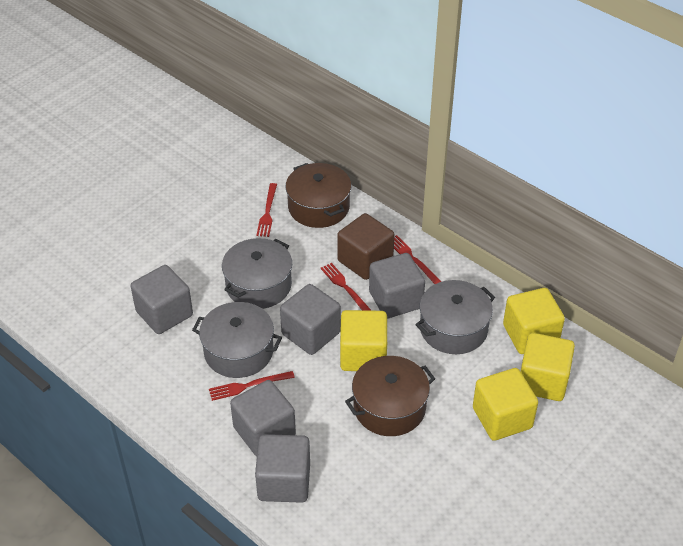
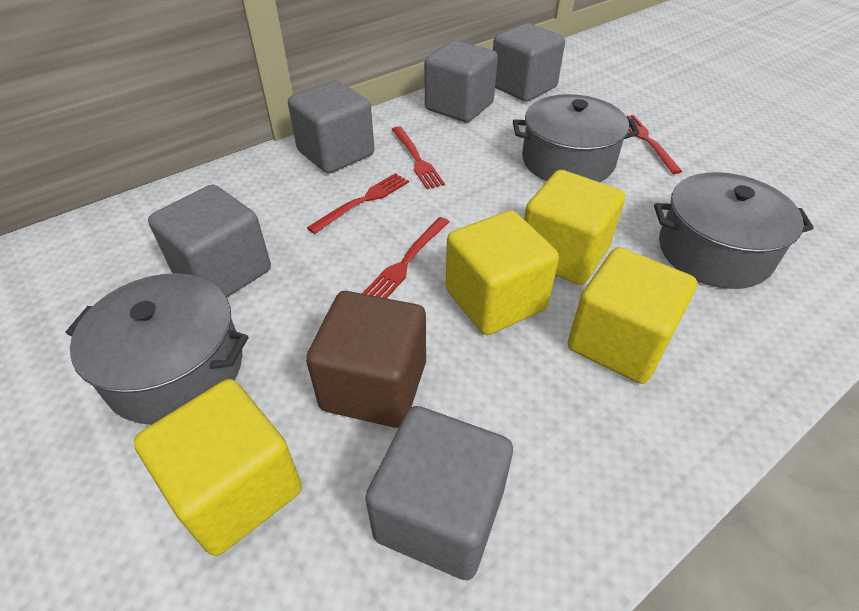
brown pot: [286,163,351,228] [345,356,435,436] = 2 -> none = 0

